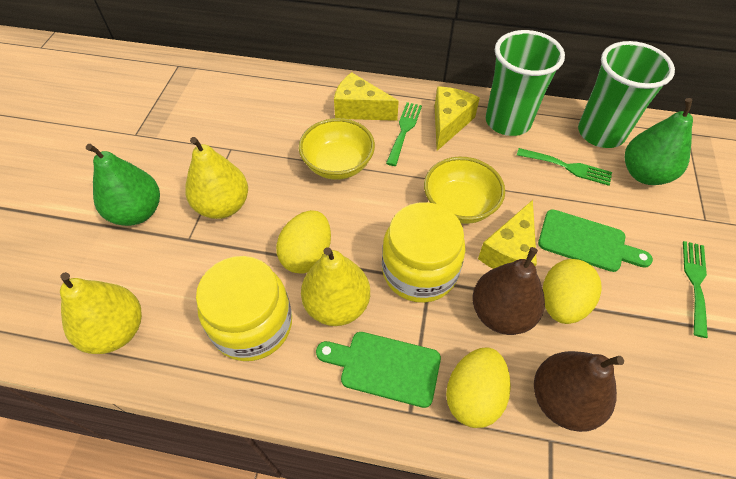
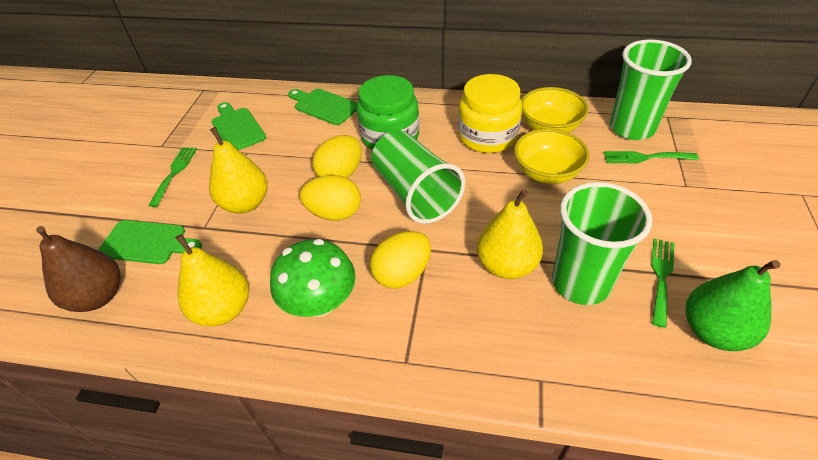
brown pear: [473,247,545,335] [534,351,624,432] = 2 -> [36,226,121,312] = 1
green cup: [485,30,565,136] [578,41,675,148] = 2 -> [371,130,465,224] [552,182,652,305] [610,39,692,140] = 3
green cutting board: [316,332,441,408] [538,209,653,272] = 2 -> [98,220,202,264] [212,102,266,150] [288,89,357,125] = 3
green jar: none = 0 -> [357,75,419,150] = 1
green mushroom: none = 0 -> [270,239,356,317] = 1
green pear: [86,144,160,226] [625,98,693,185] = 2 -> [686,260,780,351] = 1
yellow cheese: [334,72,399,121] [435,86,480,151] [478,200,537,269] = 3 -> none = 0
yellow jar: [196,256,292,361] [382,202,465,303] = 2 -> [458,74,522,153] = 1

